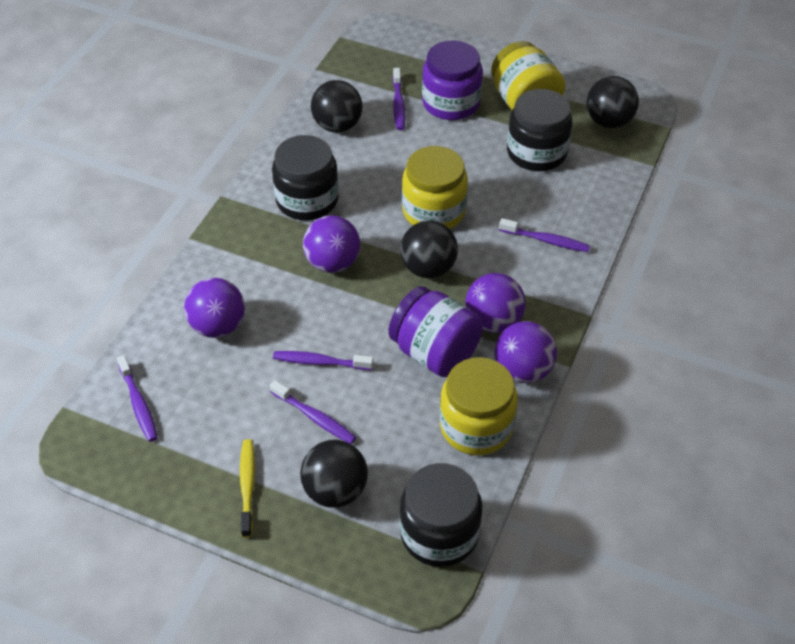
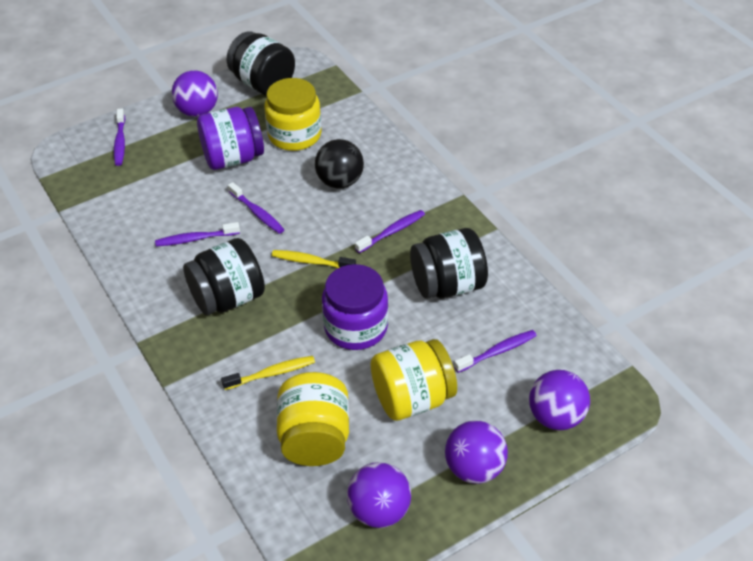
black ball: [300,440,368,508] [311,80,363,133] [400,220,458,278] [586,76,639,128] = 4 -> [315,139,364,189] = 1
yellow toothbrush: [240,439,255,538] = 1 -> [221,356,315,390] [272,250,356,268] = 2

